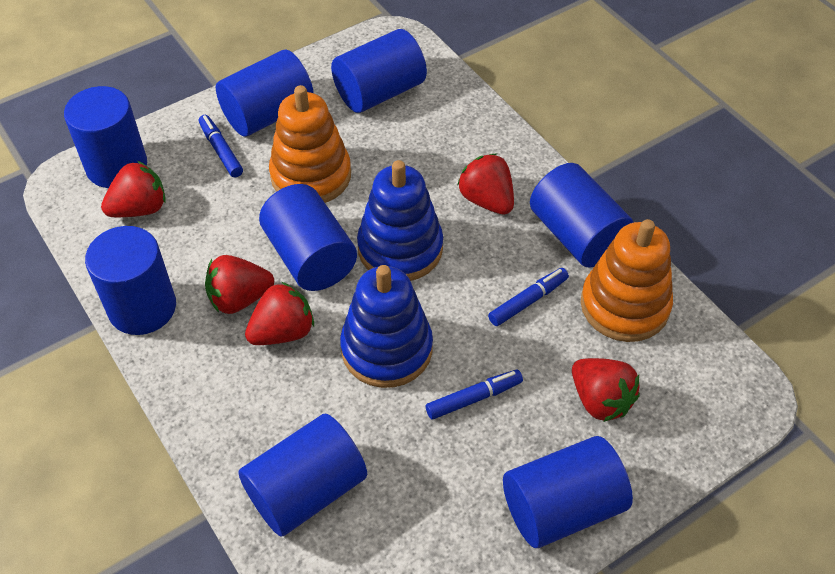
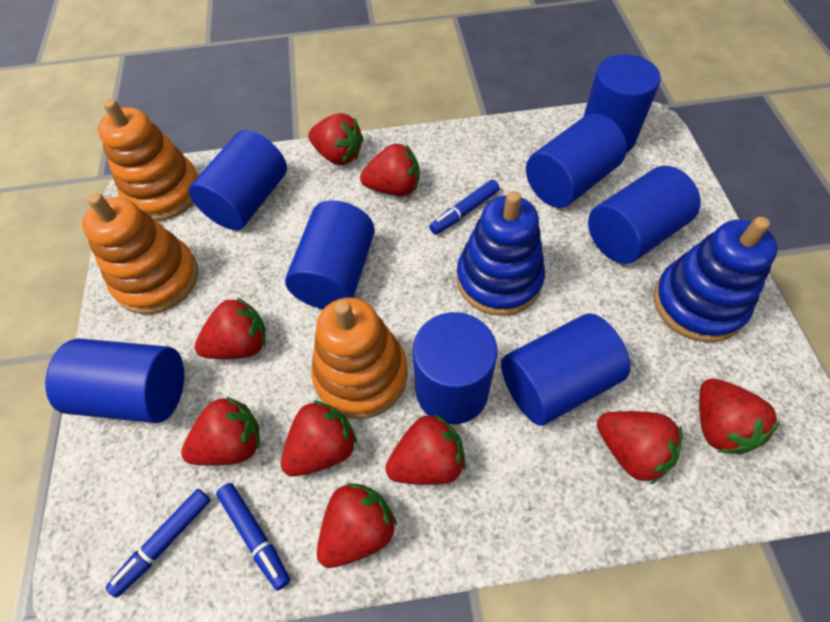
orange stacking toy: [269,85,351,203] [581,219,673,342] = 2 -> [82,193,198,314] [98,99,199,221] [311,298,408,419] = 3
red strawberry: [101,161,166,217] [205,255,274,314] [245,282,314,345] [457,154,514,215] [572,358,640,422] = 5 -> [181,396,260,465] [195,297,266,359] [281,400,357,477] [308,113,364,165] [317,483,397,568] [360,144,420,196] [385,414,466,485] [597,411,682,484] [699,378,780,454] = 9

